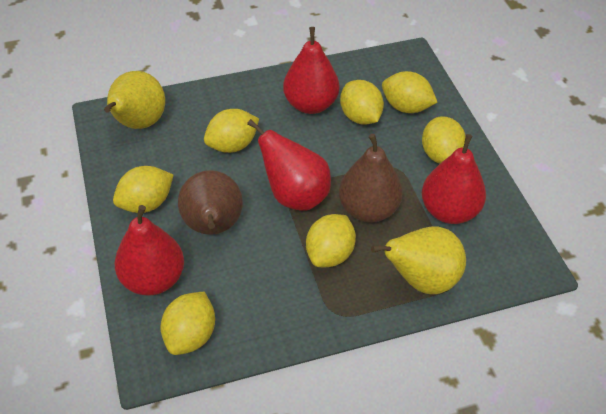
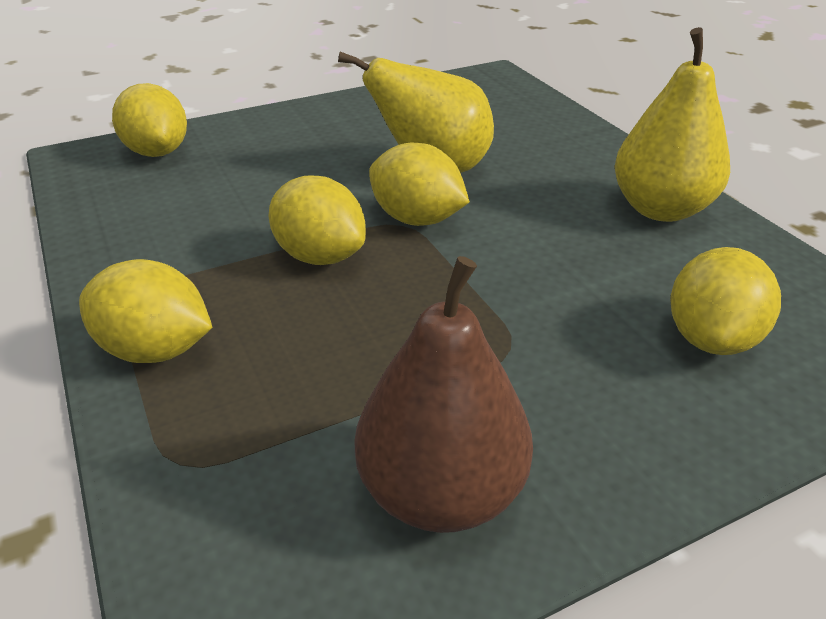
brown pear: [178,170,243,235] [339,134,403,223] = 2 -> [355,256,533,533] = 1
red pear: [115,205,184,296] [247,119,331,211] [283,27,339,114] [422,134,486,224] = 4 -> none = 0
yellow lemon: [113,166,173,213] [161,291,215,355] [204,109,259,153] [306,214,356,267] [340,80,384,125] [382,71,437,113] [422,116,466,164] = 7 -> [79,259,212,363] [112,83,187,157] [269,176,366,265] [369,143,470,226] [670,247,781,355] = 5

